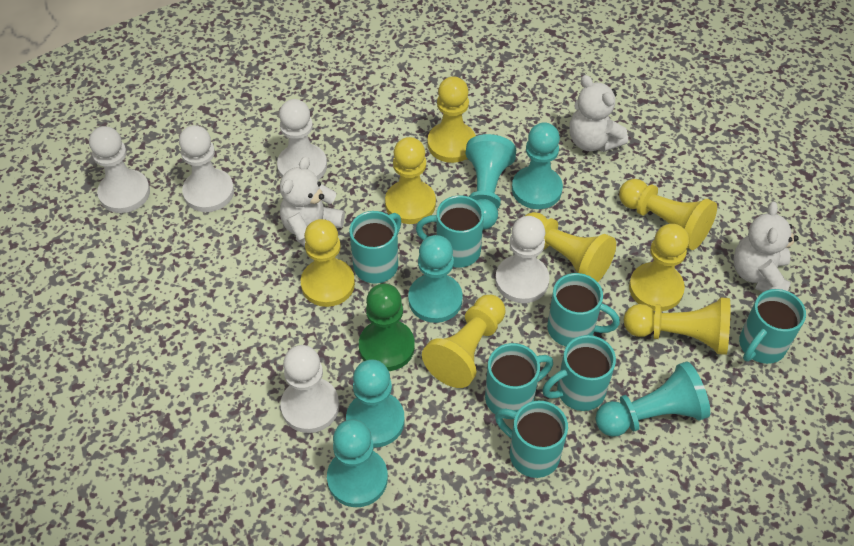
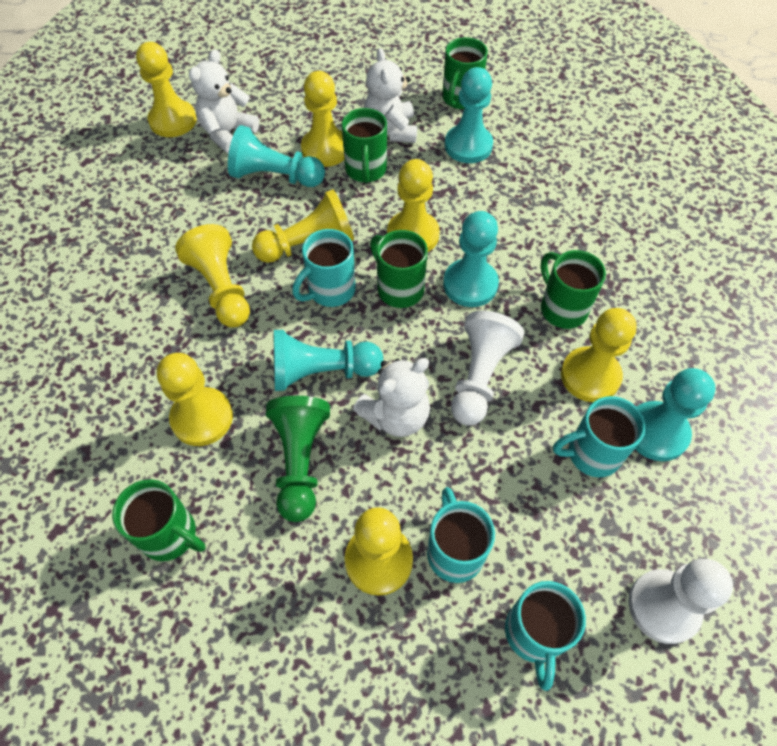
green mug: none = 0 -> [112,479,206,561] [342,108,387,183] [370,230,428,308] [442,37,488,109] [540,250,606,329] = 5
turquoise mug: [349,211,401,283] [416,195,484,268] [485,343,553,419] [495,401,568,478] [542,335,616,411] [547,273,620,346] [739,289,806,364] = 7 -> [292,229,356,307] [427,487,495,583] [505,581,586,691] [553,396,646,477] = 4
turquoise pawn: [327,419,388,507] [346,359,405,448] [408,235,463,323] [466,134,516,230] [512,122,563,209] [595,361,710,437] = 6 -> [228,125,325,187] [274,330,383,391] [443,211,499,307] [445,67,493,163] [635,368,716,461] = 5
white pawn: [89,126,150,213] [179,125,234,212] [277,99,327,180] [280,345,339,433] [495,216,550,303] = 5 -> [451,311,524,426] [628,559,733,644] = 2

